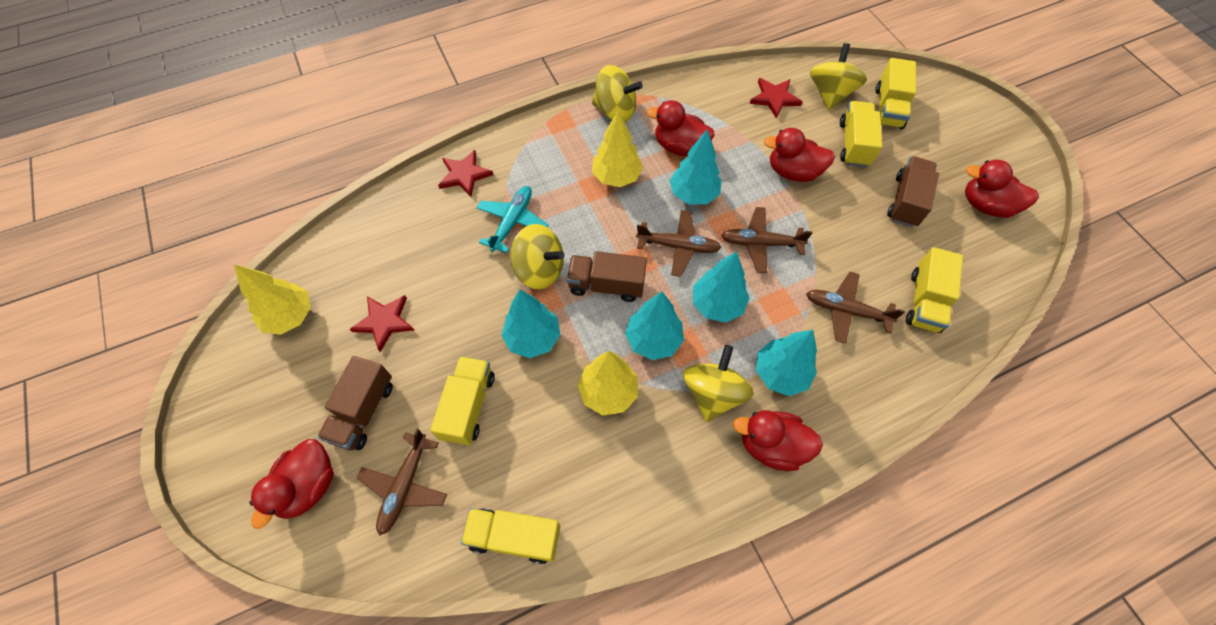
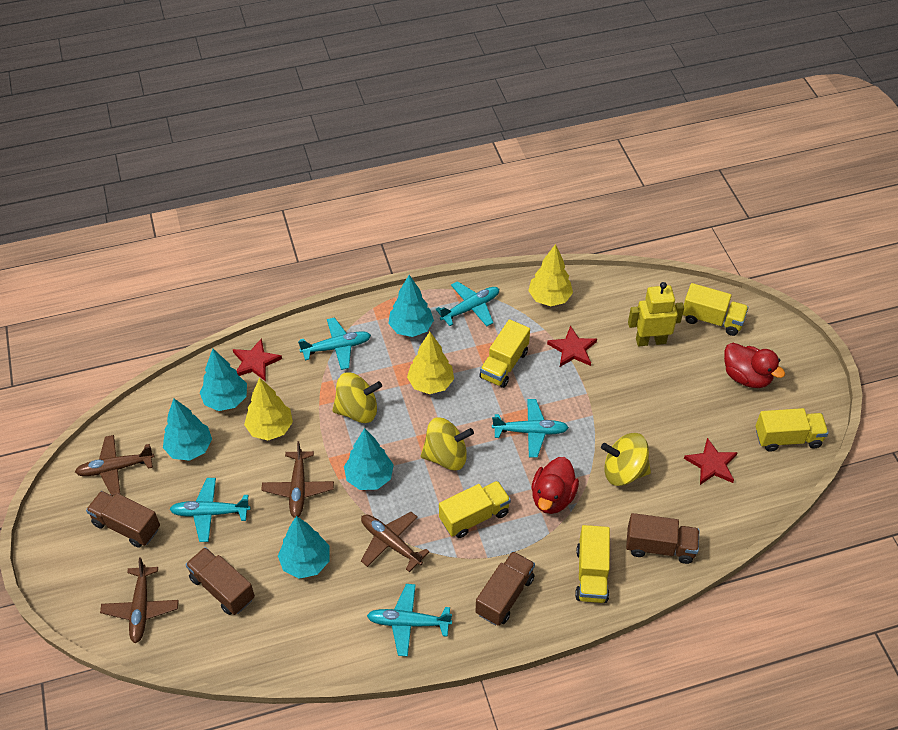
brown truck: [317,356,393,450] [567,251,647,302] [887,156,939,227] = 3 -> [86,491,160,548] [185,547,255,615] [475,551,535,626] [626,513,699,564] = 4
red duck: [249,439,334,529] [647,100,715,156] [733,410,823,471] [764,128,835,182] [965,160,1039,218] = 5 -> [531,457,579,514] [724,343,785,388] = 2
turquoise plane: [477,186,548,253] = 1 -> [170,478,251,542] [298,317,371,370] [367,584,452,657] [435,281,499,326] [492,399,569,458] = 5
yellow robot: none = 0 -> [628,282,684,346] = 1
yellow spinning top: [510,224,565,290] [592,65,643,122] [683,345,754,422] [810,43,867,110] = 4 -> [332,372,382,423] [421,417,474,470] [601,433,651,486] = 3

